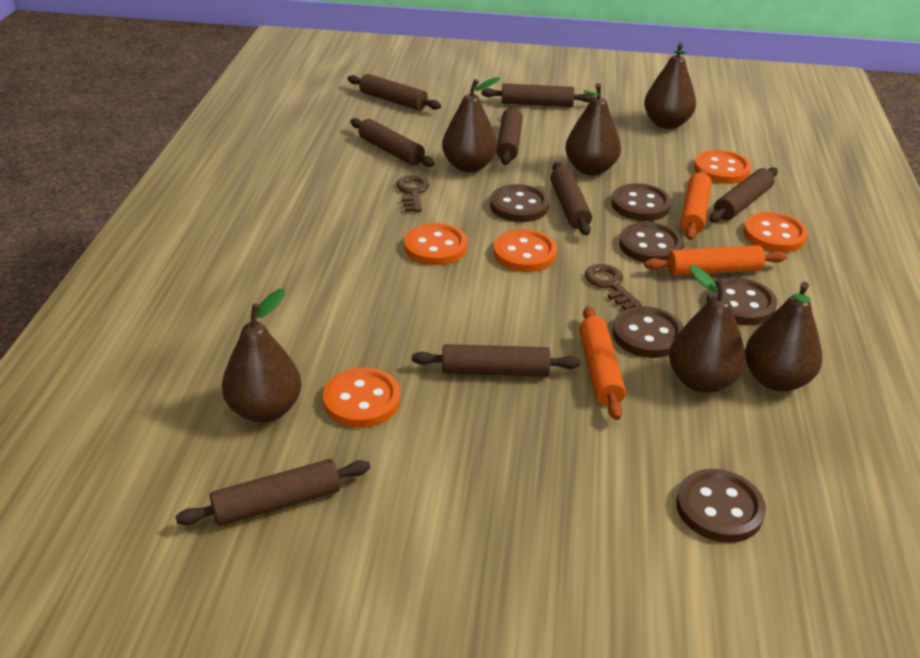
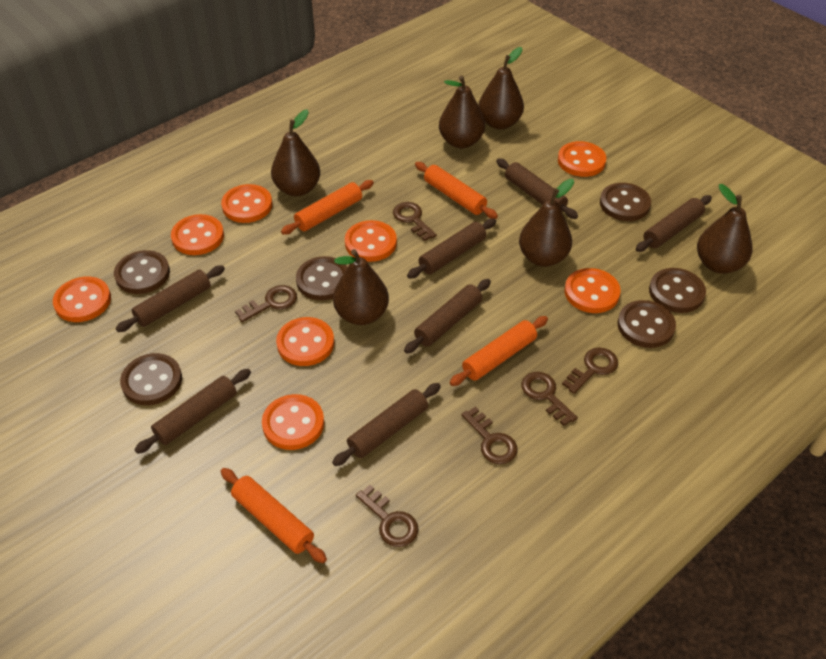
brown key: [396,175,430,212] [585,264,642,310] = 2 -> [235,285,297,322] [356,485,418,547] [393,202,437,241] [461,406,518,465] [521,372,578,426] [562,347,618,394] = 6
brown rolling pin: [175,459,370,526] [347,74,441,111] [350,118,435,167] [412,344,580,377] [482,83,595,107] [496,105,523,165] [550,162,592,236] [709,167,778,222] = 8 -> [116,265,225,332] [135,369,251,454] [332,383,441,466] [404,279,491,354] [407,219,496,279] [496,158,578,219] [636,195,712,252] = 7
orange button: [323,368,401,428] [404,223,467,265] [493,229,557,272] [694,150,751,184] [743,212,808,253] = 5 -> [53,276,111,322] [171,214,224,255] [221,184,272,223] [262,394,324,450] [276,317,334,366] [345,220,397,262] [558,141,606,177] [565,268,621,313] = 8
orange rolling pin: [579,306,626,420] [644,245,787,276] [680,169,712,240] = 3 -> [221,468,327,563] [281,180,374,235] [415,162,498,219] [449,316,548,386] = 4

